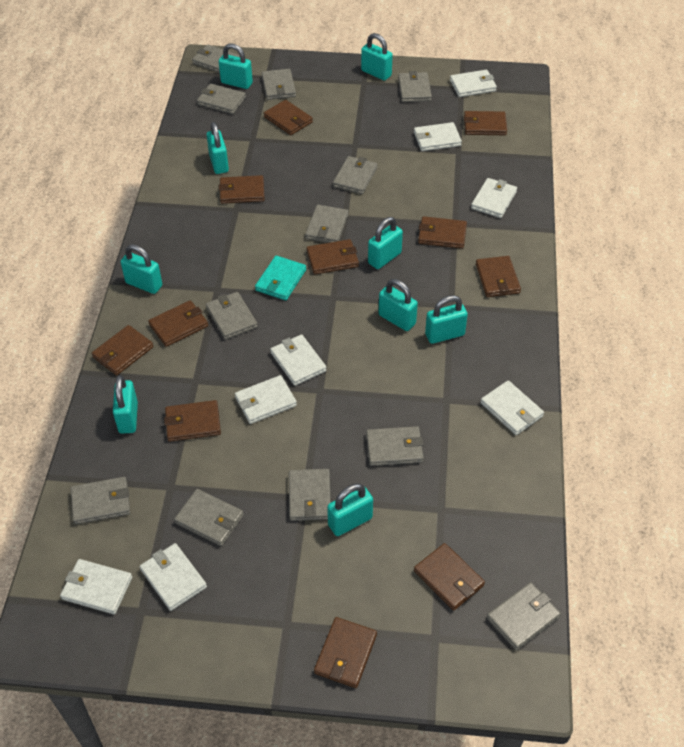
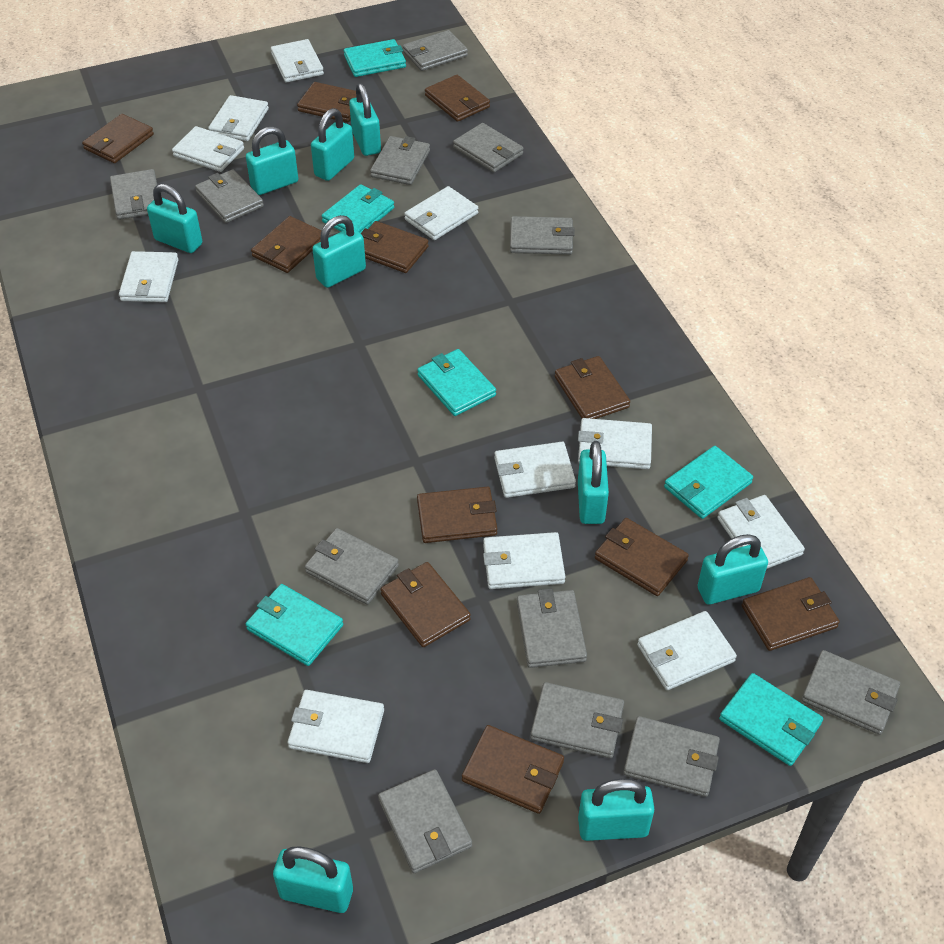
turquoise wallet: [255,256,306,300] = 1 -> [246,584,343,666] [322,184,394,233] [344,39,406,77] [417,349,496,416] [664,446,753,519] [719,673,823,766] = 6
white wallet: [60,559,132,614] [140,543,207,611] [235,375,297,424] [270,334,327,386] [414,122,462,151] [450,70,497,97] [471,178,517,218] [480,380,544,435] = 8 -> [119,251,179,302] [172,126,244,172] [208,95,269,141] [271,39,324,83] [288,690,384,763] [404,186,478,240] [483,532,565,589] [494,442,576,498] [578,418,652,469] [637,611,737,690] [717,495,805,569] = 11

